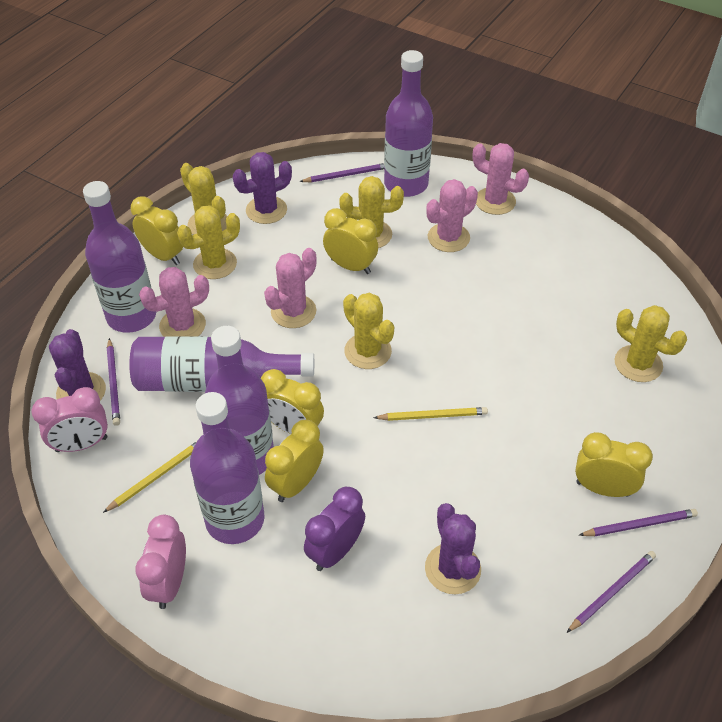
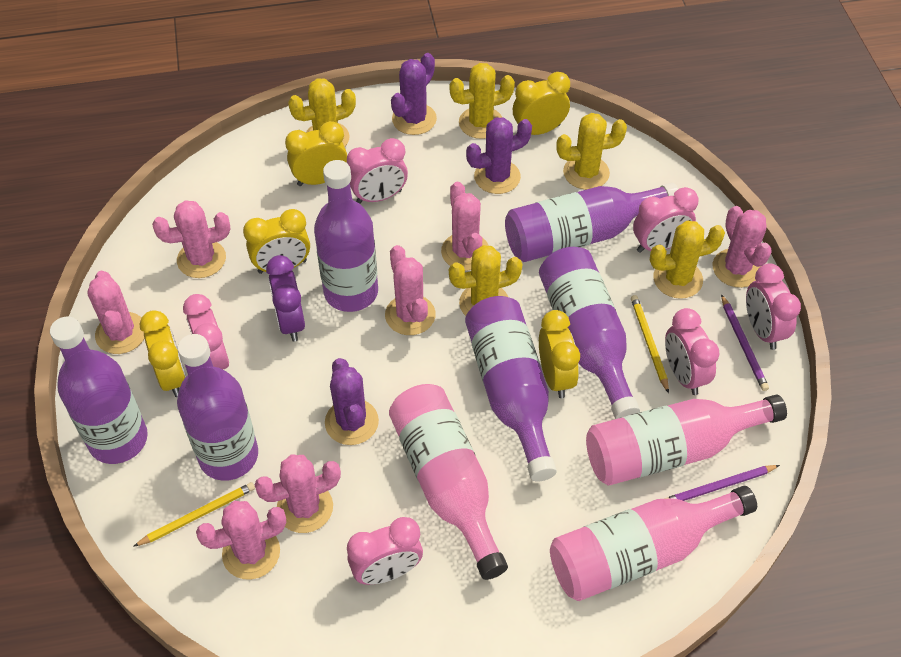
pink bottle: none = 0 -> [389,384,508,580] [550,486,757,601] [586,395,787,486] = 3
pink cactus: [139,267,209,337] [264,248,316,328] [426,179,478,252] [473,143,529,215] = 4 -> [87,271,144,354] [152,200,230,278] [196,501,286,580] [255,455,341,533] [385,245,436,335] [441,182,489,271] [713,206,772,288] = 7
pink clock: [31,387,108,452] [135,515,186,609] = 2 -> [183,294,229,369] [347,138,408,204] [347,517,423,585] [633,187,698,253] [665,308,719,395] [746,263,801,350] = 6
purple bottle: [83,181,156,333] [129,336,314,392] [190,392,265,544] [205,326,274,475] [384,50,433,197] = 5 -> [50,317,148,464] [177,334,258,481] [314,160,378,312] [465,296,557,482] [505,183,678,262] [539,247,640,419] = 6
purple pencil: [107,338,120,426] [300,163,385,182] [567,551,656,633] [579,509,698,536] = 4 -> [664,465,780,501] [721,294,769,391] = 2

